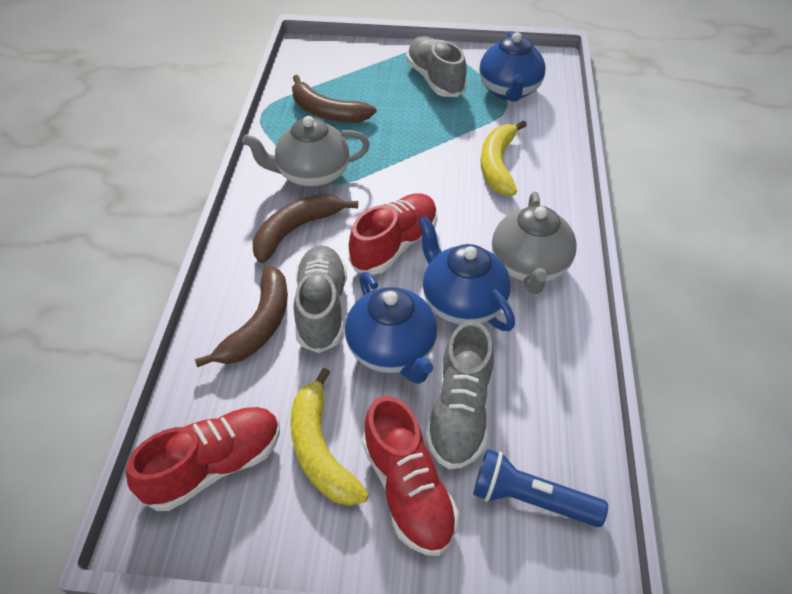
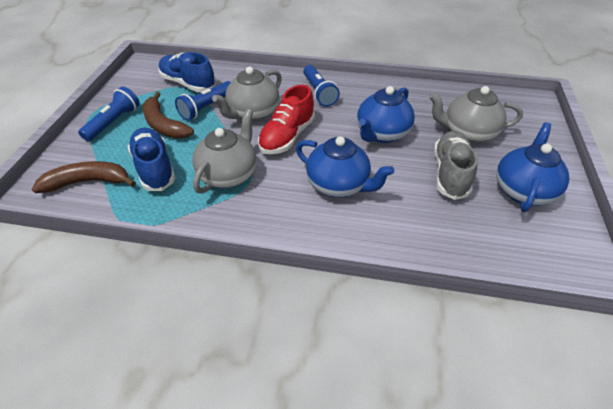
blue flashlight: [473,449,608,527] = 1 -> [78,86,140,141] [175,81,231,121] [303,65,340,107] = 3
blue shoe: none = 0 -> [128,128,176,191] [158,52,216,92] = 2
brown banana: [195,266,288,367] [253,194,358,263] [292,75,376,123] = 3 -> [32,161,136,193] [142,92,194,139] = 2
grey shoe: [294,245,347,353] [406,36,467,97] [426,321,494,469] = 3 -> [434,131,478,200] = 1
grey teapot: [242,116,370,188] [492,192,577,294] = 2 -> [192,109,256,194] [212,66,282,122] [429,86,523,143] = 3
red shoe: [126,407,280,511] [349,193,438,275] [362,395,459,556] = 3 -> [258,85,315,154] = 1
yellow banana: [290,368,369,506] [481,120,527,195] = 2 -> none = 0

